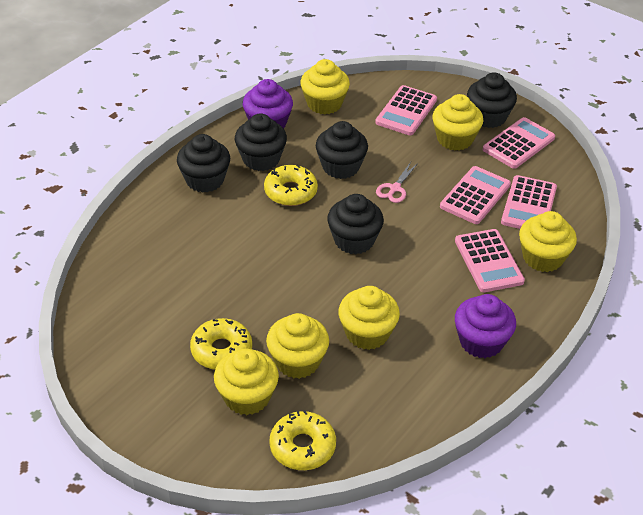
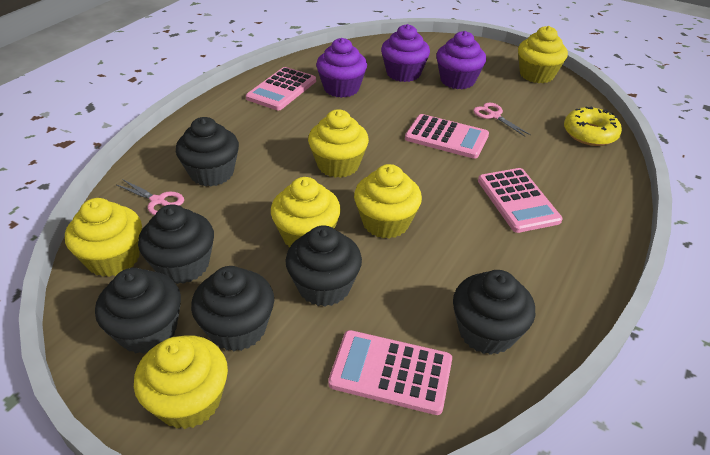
black cupcake: [177,134,230,193] [235,114,287,171] [316,121,368,179] [327,194,384,254] [467,72,517,128] = 5 -> [95,268,181,354] [138,204,214,284] [176,117,239,187] [191,266,274,351] [285,225,362,307] [453,270,535,355] = 6
pink calculator: [375,85,437,135] [440,166,511,224] [455,229,525,292] [483,117,555,169] [501,175,557,229] = 5 -> [246,67,316,110] [328,330,452,415] [405,114,489,159] [478,168,562,233] = 4
pink scissors: [376,162,418,203] = 1 -> [117,179,184,215] [473,103,531,137] = 2
purple cupcake: [243,79,293,129] [455,294,516,358] = 2 -> [316,38,367,98] [381,24,430,82] [436,31,486,89] = 3
yellow donut: [190,318,252,370] [264,165,318,206] [269,410,336,470] = 3 -> [564,106,622,146] = 1

